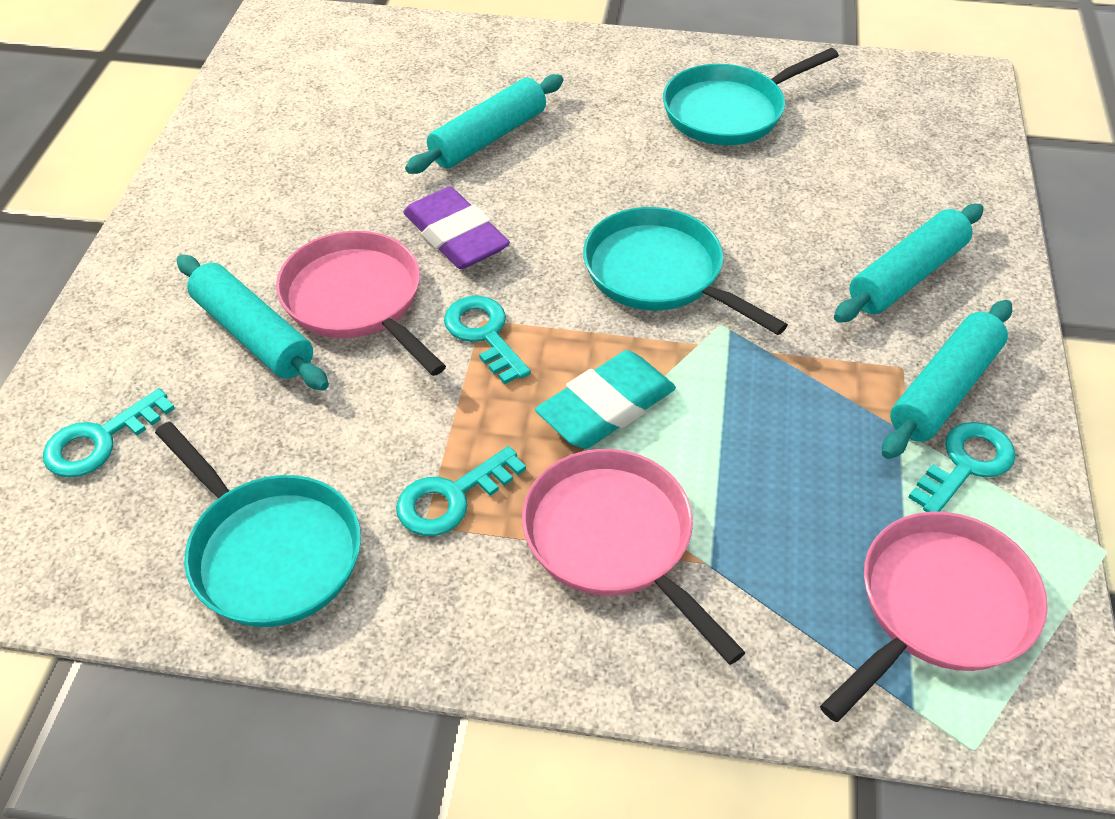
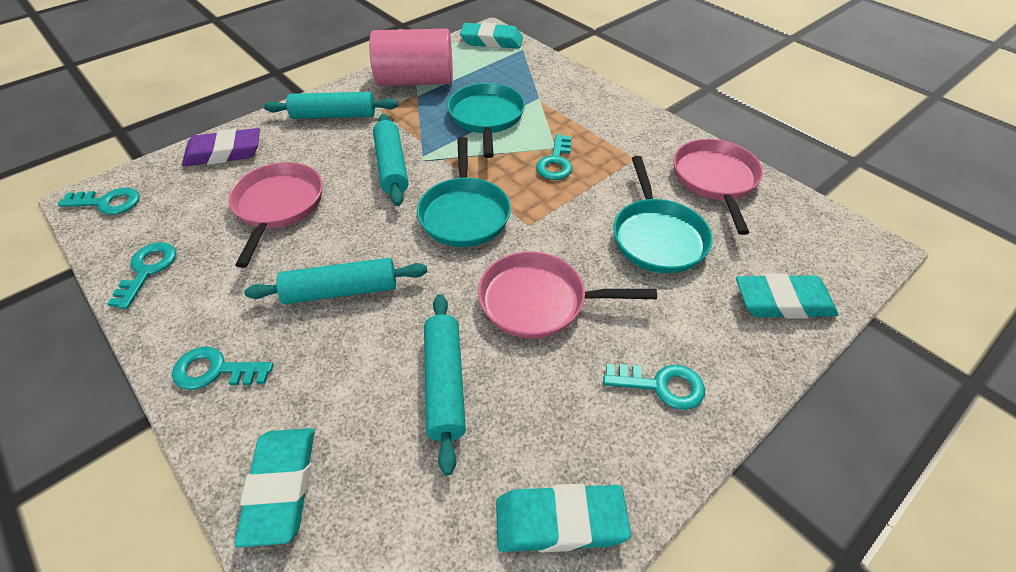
pink cylinder: none = 0 -> [369,29,453,86] = 1
turquoise eraser: [535,350,676,449] = 1 -> [235,428,315,547] [460,22,523,49] [496,484,631,552] [736,273,838,319] = 4
turquoise key: [43,388,175,478] [396,446,526,536] [444,296,531,384] [908,422,1016,512] = 4 -> [58,188,140,215] [107,242,176,309] [172,347,274,390] [536,134,572,180] [603,364,705,410] = 5

